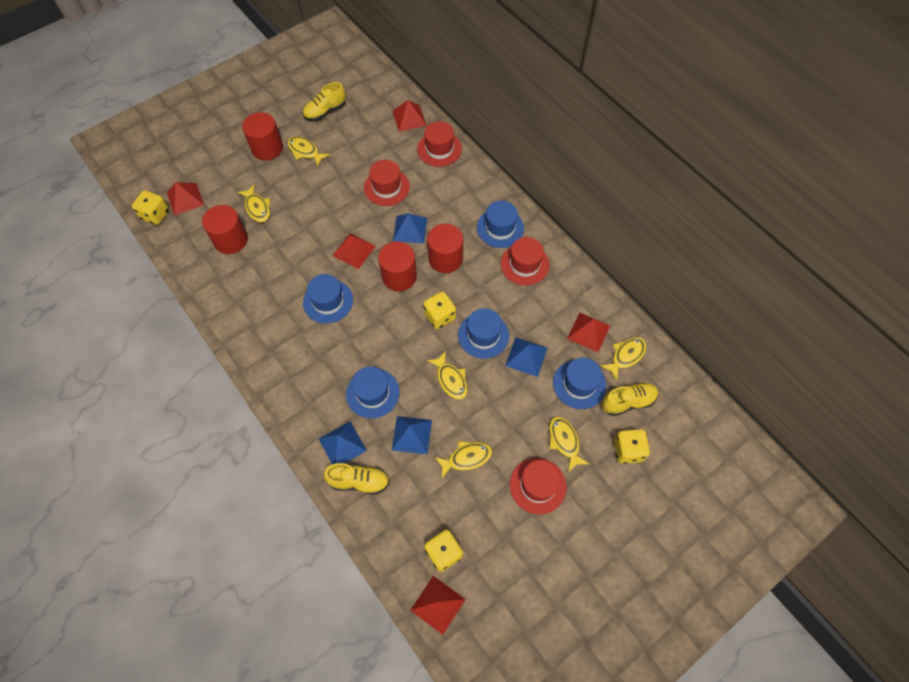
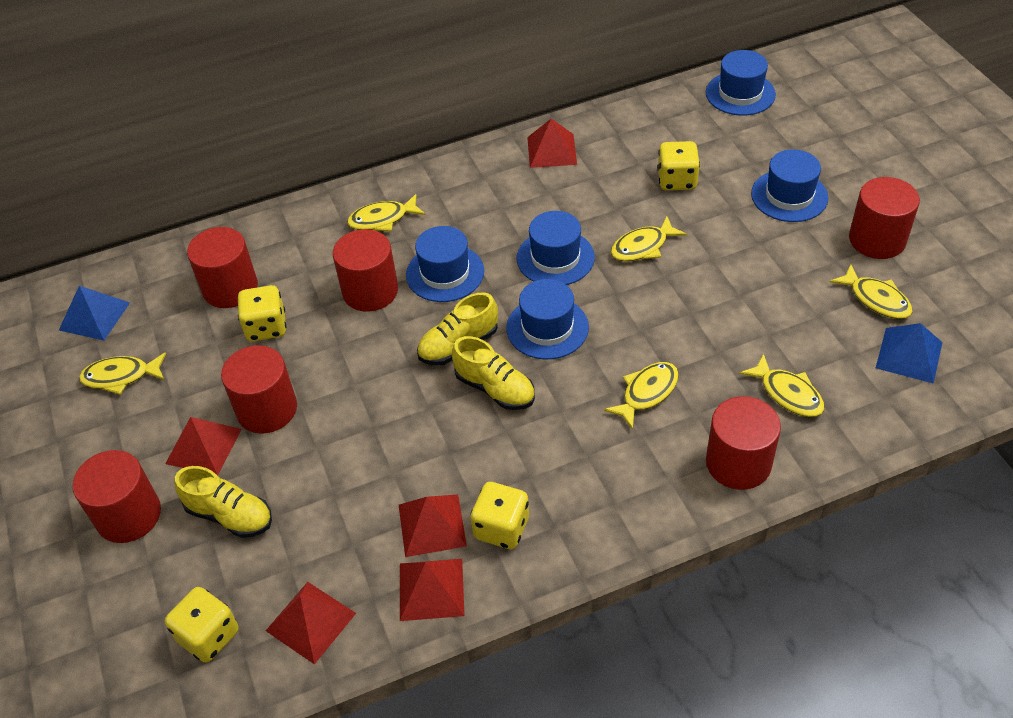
blue pyramid: [319,421,367,464] [392,416,432,454] [393,213,427,244] [505,337,548,377] = 4 -> [59,286,130,340] [876,323,943,384] = 2
red cylinder: [202,205,248,254] [242,112,283,161] [378,242,417,291] [427,224,463,273] = 4 -> [72,450,161,543] [187,227,258,308] [221,345,297,434] [333,229,398,312] [706,396,781,490] [849,177,920,259] = 6
red hat: [364,160,410,206] [417,121,462,167] [501,237,549,285] [510,458,567,514] = 4 -> none = 0

